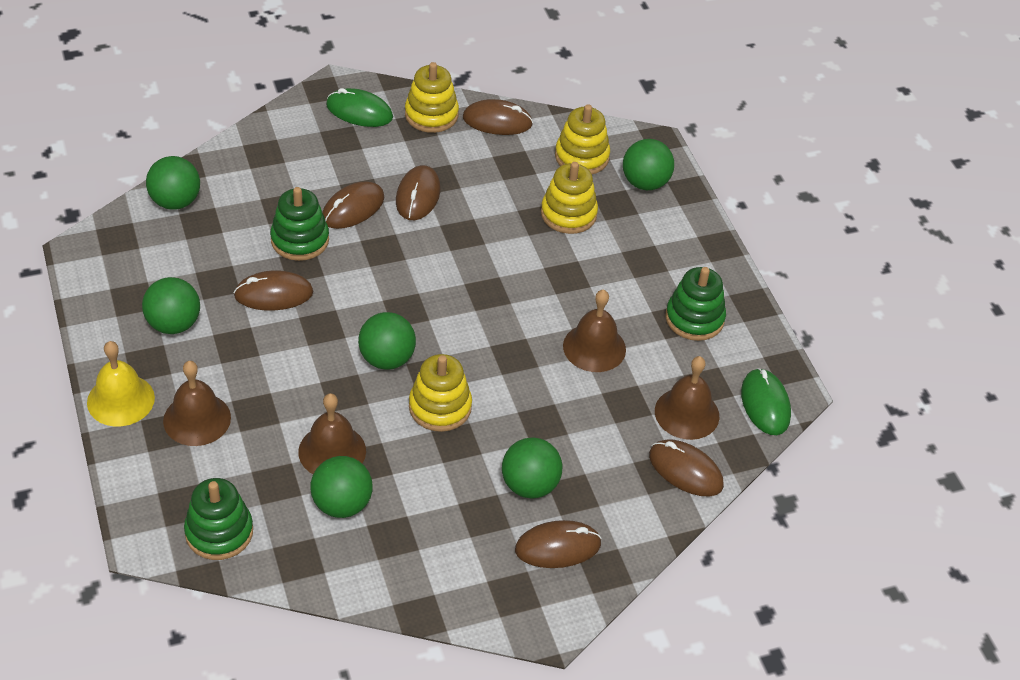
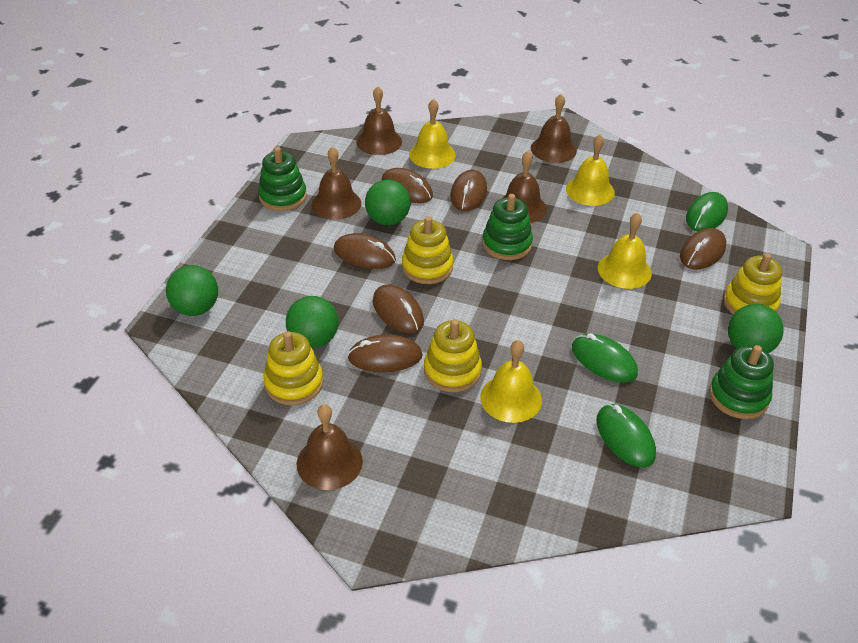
brown bell: [163,361,231,446] [298,393,366,474] [563,289,626,372] [655,356,719,440] = 4 -> [297,404,363,490] [312,146,361,220] [356,86,402,155] [501,151,547,223] [531,94,577,163] = 5
green ball: [142,277,200,334] [146,156,200,210] [310,456,373,518] [358,312,416,370] [502,437,562,499] [623,139,674,190] = 6 -> [166,265,218,316] [286,296,338,348] [365,180,411,226] [728,304,784,353] = 4
green mouse: [326,88,393,127] [741,368,791,435] = 2 -> [572,333,638,382] [596,404,656,468] [686,192,728,231] = 3
yellow bell: [87,341,155,426] = 1 -> [409,99,456,169] [480,340,542,423] [566,134,615,206] [598,213,652,289] = 4

